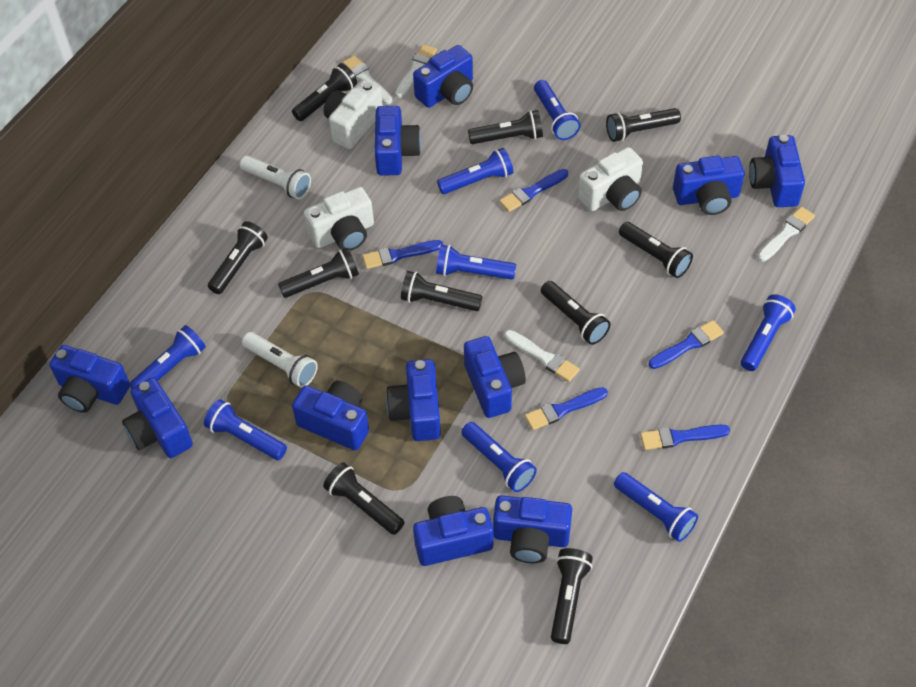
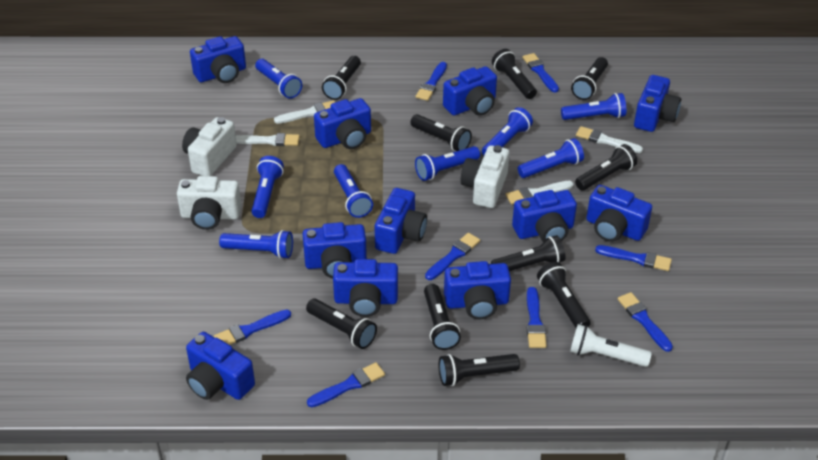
blue brush: [362,240,443,269] [499,169,568,212] [525,387,608,430] [640,425,730,450] [649,320,724,369] = 5 -> [214,310,291,345] [307,362,385,407] [416,62,447,101] [425,233,480,280] [522,53,559,93] [527,287,547,348] [595,245,672,271] [618,292,673,352] = 8
white flashlight: [240,156,311,200] [242,332,318,388] = 2 -> [570,324,652,367] = 1

